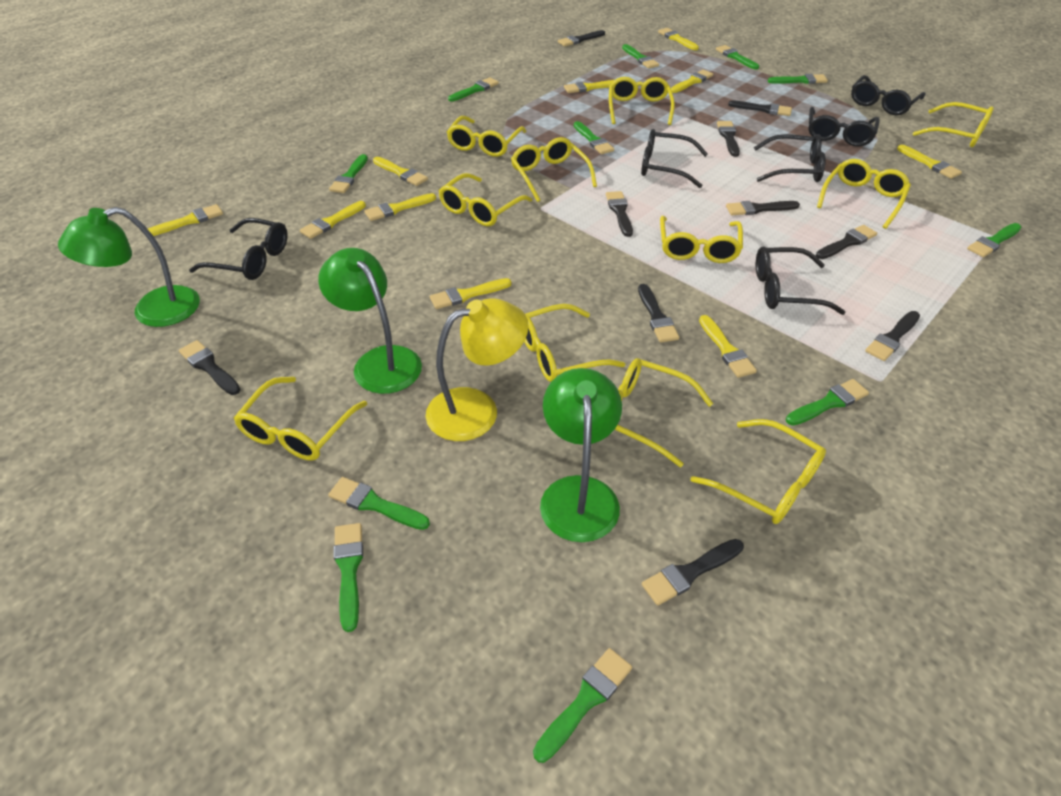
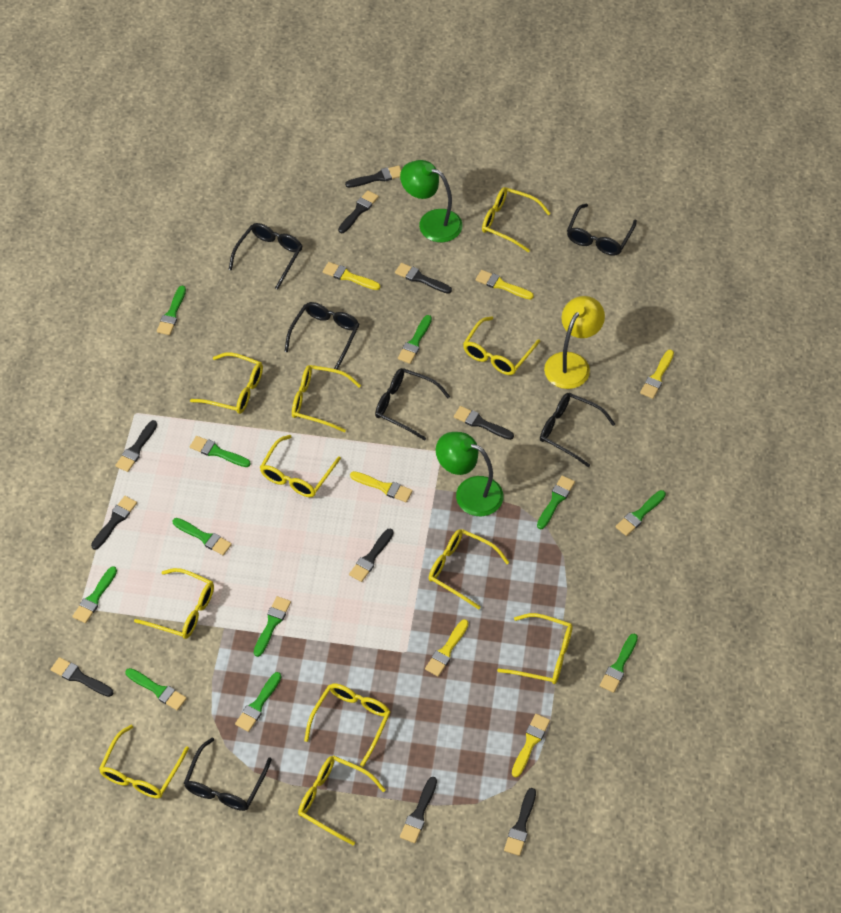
green lamp: [58,207,200,327] [318,248,422,394] [540,368,622,542] = 3 -> [400,160,463,242] [436,432,504,516] = 2
yellow brush: [148,204,223,236] [300,201,366,239] [364,193,436,221] [373,157,428,186] [430,278,512,309] [564,80,615,93] [658,28,699,50] [671,70,713,93] [699,315,757,378] [897,145,962,179] = 10 -> [323,262,380,290] [350,471,413,502] [425,619,469,677] [476,270,534,300] [512,714,550,777] [640,350,674,399] = 6

